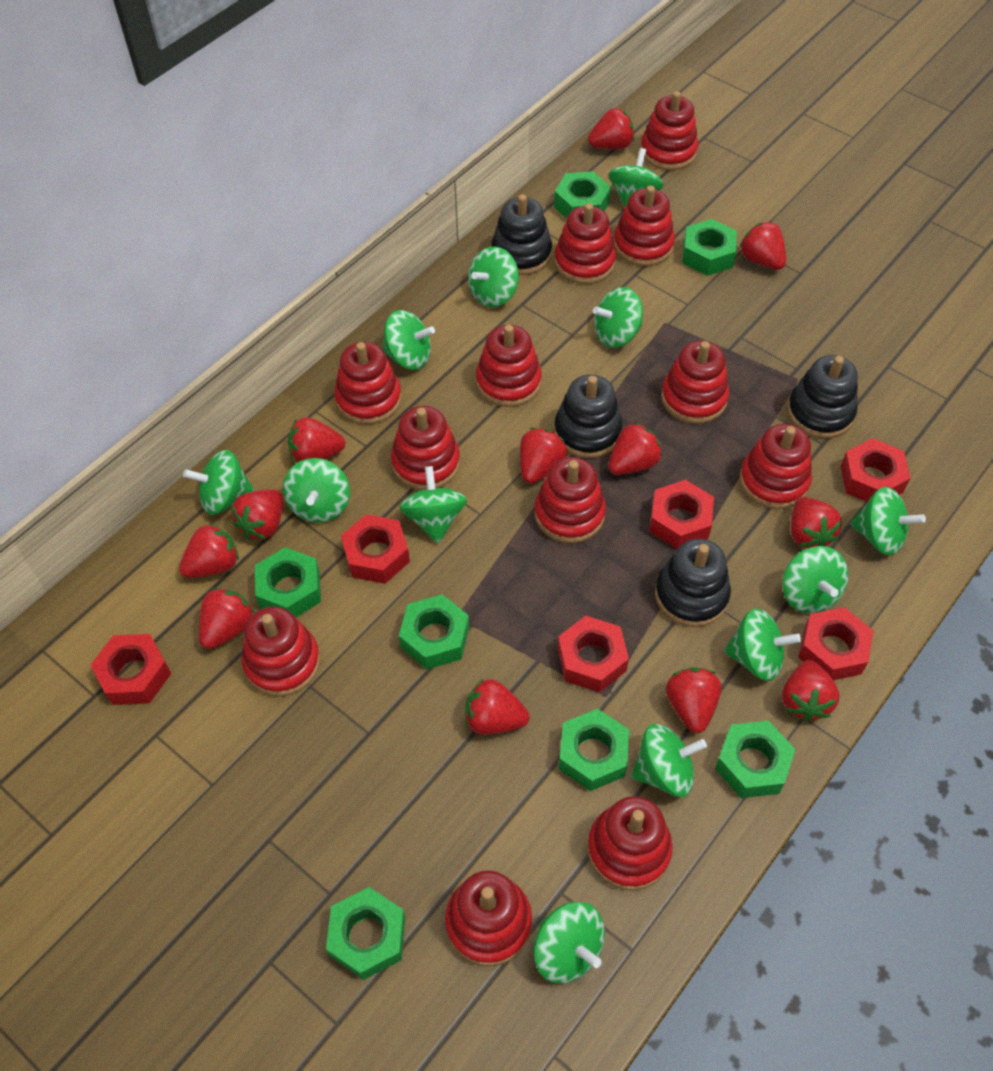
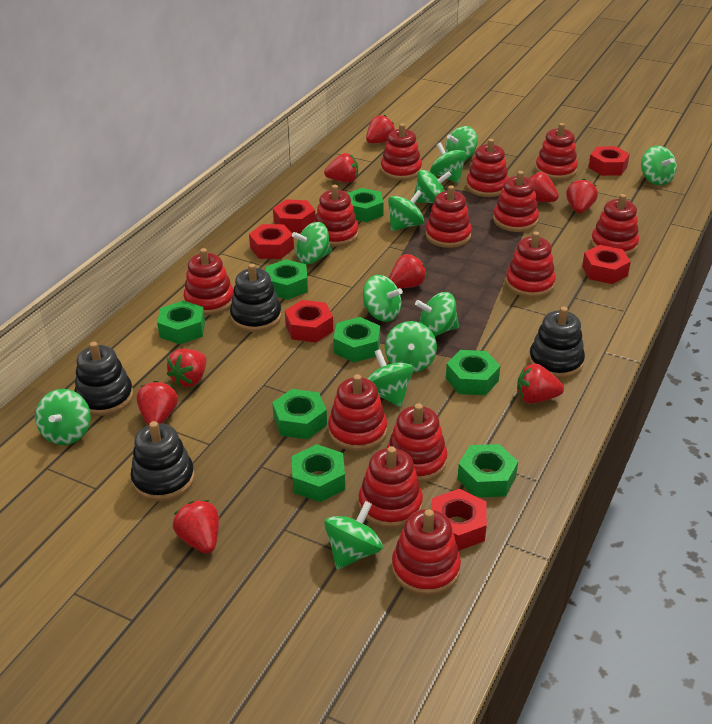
green nut: [255,547,321,618] [326,887,405,980] [399,594,469,669] [554,171,611,219] [559,709,630,791] [682,219,737,276] [715,721,796,798] = 7 -> [157,300,205,345] [266,259,308,300] [272,389,327,439] [292,444,345,502] [333,317,380,363] [347,188,384,222] [446,350,500,395] [457,444,518,498] = 8
red stacking toy: [242,607,320,696] [334,342,402,425] [391,406,460,490] [445,871,532,966] [476,325,542,407] [534,457,606,543] [555,203,616,284] [588,796,673,891] [614,185,675,266] [640,91,698,170] [661,341,729,424] [739,424,812,509] = 12 -> [184,248,234,315] [315,185,359,247] [328,374,387,451] [359,446,423,529] [381,123,422,180] [387,403,447,483] [392,509,461,596] [426,186,472,248] [466,139,509,197] [493,171,539,232] [505,231,556,298] [535,123,578,180] [591,194,639,256] = 13
red strawberry: [179,523,239,578] [199,587,254,649] [232,490,283,539] [288,417,345,464] [465,678,530,735] [520,428,567,484] [588,108,634,149] [608,422,662,475] [666,667,722,733] [739,222,786,270] [782,660,839,721] [791,497,842,548] = 12 -> [137,381,178,425] [167,349,207,387] [173,500,219,554] [324,153,358,183] [366,115,395,143] [389,254,427,289] [517,364,564,403] [529,172,559,202] [566,179,598,213] = 9

